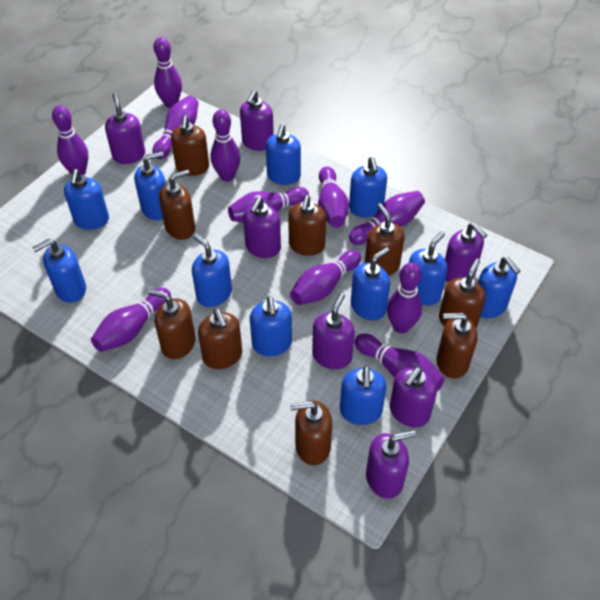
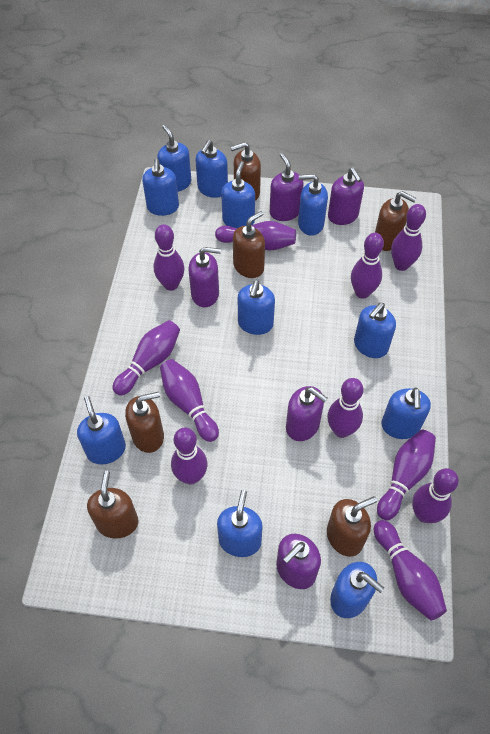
brown soap dispenser: [148,289,195,359] [159,170,195,240] [171,116,209,176] [198,309,242,369] [288,195,326,256] [290,400,332,465] [365,203,405,276] [436,313,478,379] [439,259,486,328] = 9 -> [87,471,138,538] [125,392,164,453] [231,142,261,201] [233,211,265,278] [327,496,377,557] [375,191,417,251] = 6
purple soap dispenser: [105,93,145,164] [240,90,274,151] [243,197,281,258] [312,293,355,369] [366,430,416,499] [390,367,437,427] [445,223,487,282] = 7 -> [189,247,221,307] [270,153,304,221] [276,534,321,589] [286,386,328,441] [328,167,364,225] = 5

